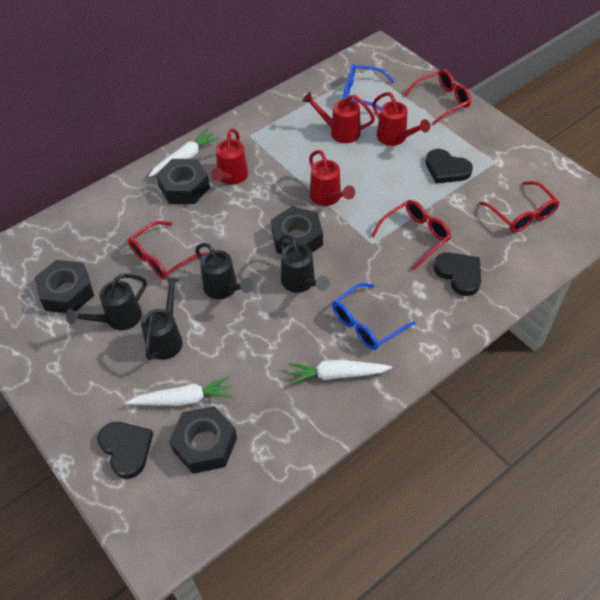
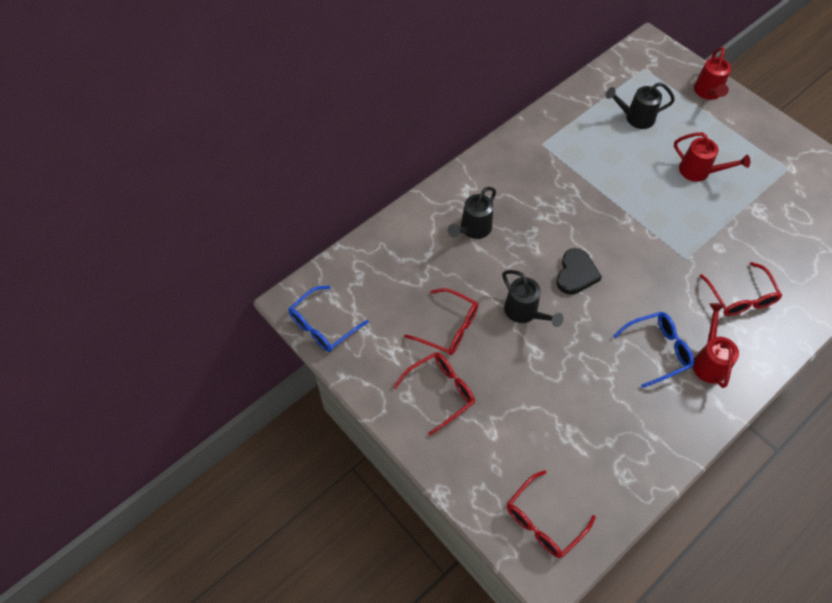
black heart: [98,422,153,479] [425,149,473,184] [434,252,481,296] = 3 -> [556,248,602,295] = 1
black nut: [34,260,94,313] [156,159,210,204] [169,406,237,474] [271,206,323,254] = 4 -> none = 0
black watering can: [66,274,147,330] [141,276,183,360] [195,243,254,299] [279,234,329,293] = 4 -> [448,187,496,239] [502,270,564,327] [605,82,675,129] = 3
red watering can: [211,128,248,185] [302,92,375,143] [309,150,355,206] [372,92,430,146] = 4 -> [674,132,750,182] [693,303,739,388] [694,47,731,100] = 3
white carrot: [126,376,232,406] [149,129,219,177] [288,360,392,384] = 3 -> none = 0

